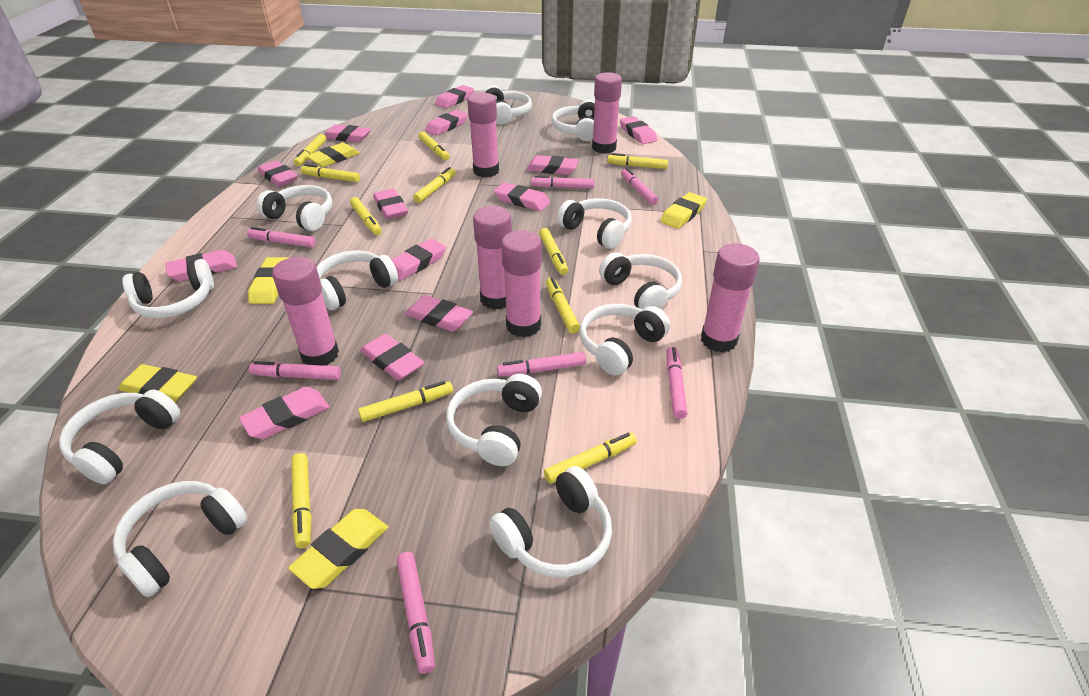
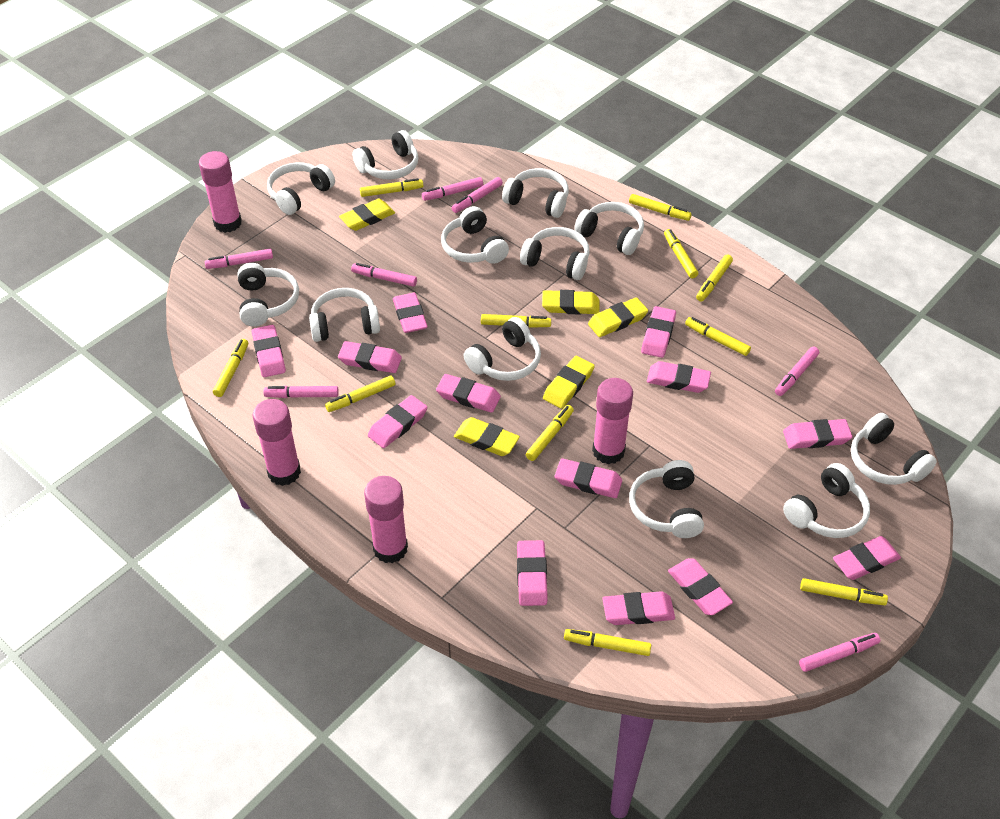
pink glue stick: [272,257,339,366] [467,93,499,178] [473,206,512,310] [501,230,542,337] [592,72,622,154] [701,243,760,353] = 6 -> [199,151,242,233] [252,399,301,486] [364,476,408,563] [592,378,633,464] = 4

